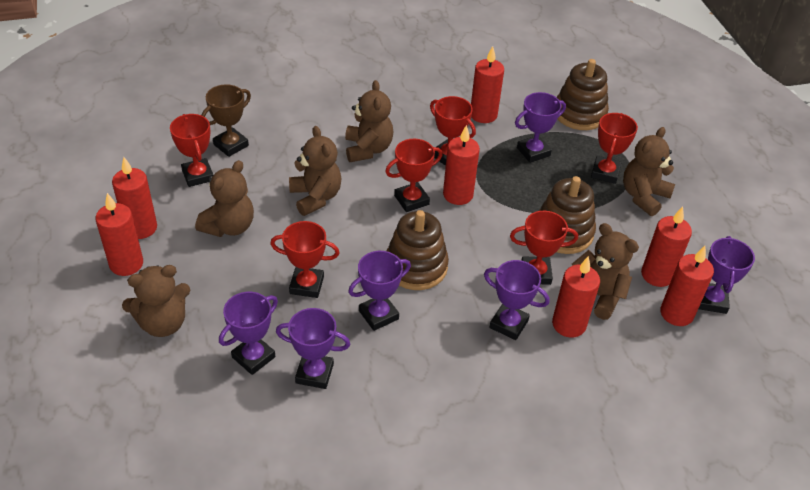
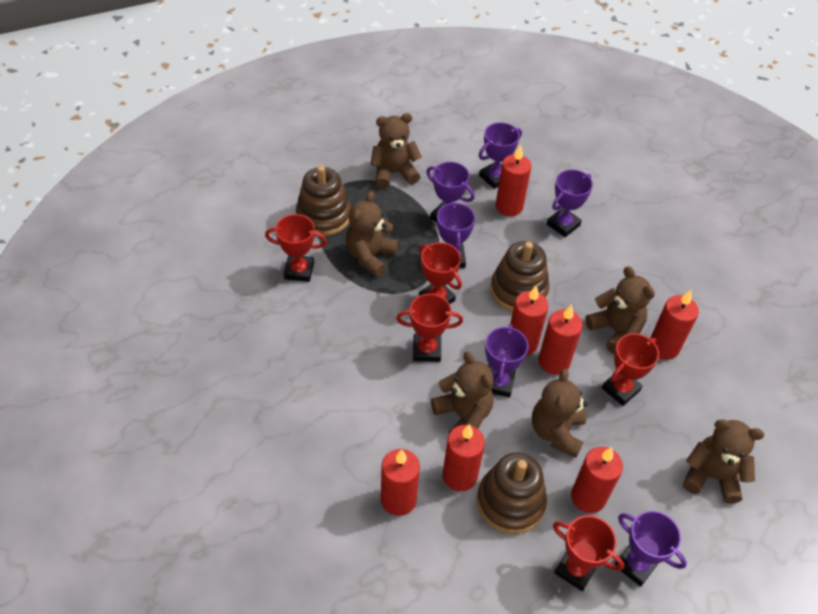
brown trophy: [202,84,251,157] = 1 -> none = 0
red trophy: [170,114,213,187] [270,221,339,298] [385,139,443,212] [430,96,476,166] [510,211,578,285] [591,113,638,184] = 6 -> [265,214,327,282] [396,294,463,362] [419,242,462,304] [553,515,624,591] [602,333,659,406] = 5

